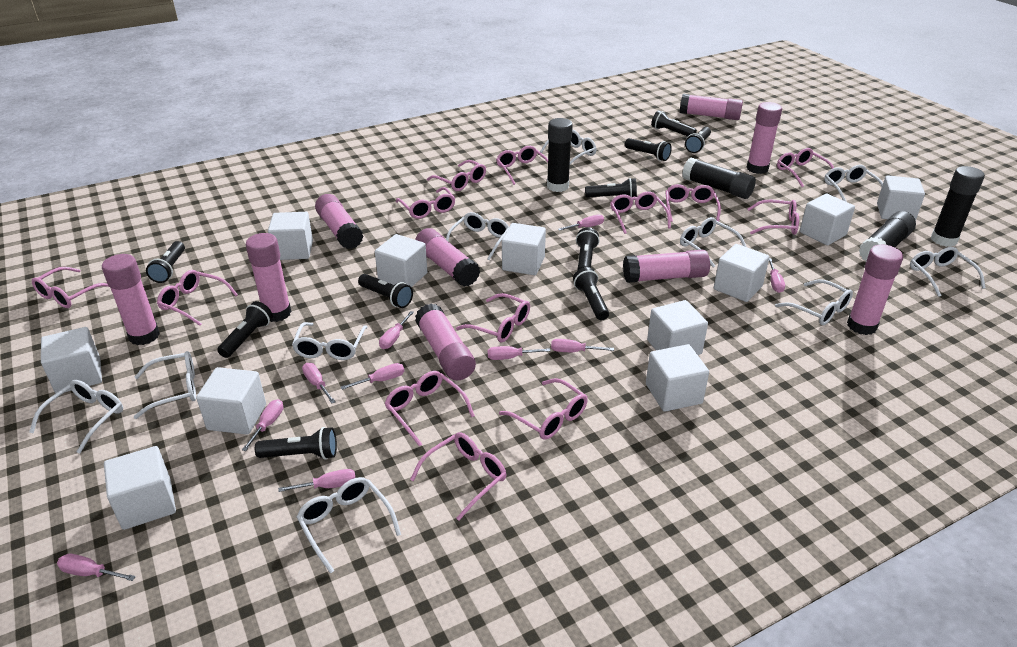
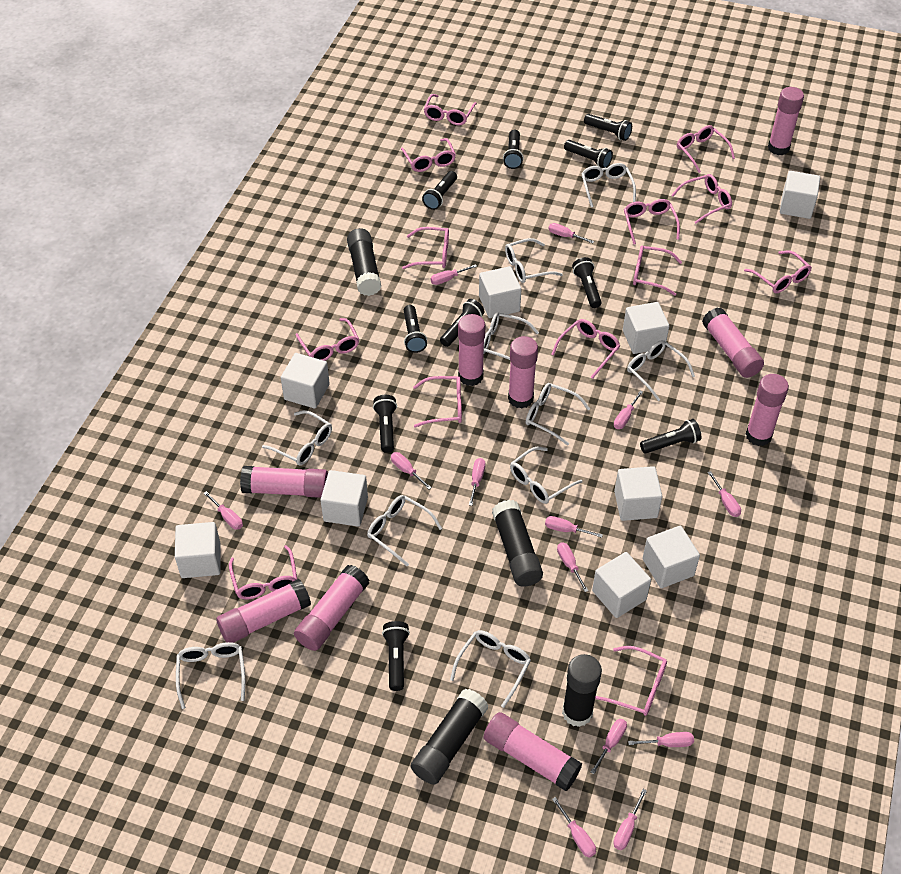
pink screwdriver: [57,554,136,581] [242,399,283,451] [278,469,356,492] [302,363,336,404] [341,363,404,390] [379,311,414,349] [487,346,550,360] [551,339,614,352] [558,214,604,231] [769,258,785,293] = 10 -> [204,491,243,530] [391,452,432,489] [431,264,477,285] [469,458,485,506] [545,516,603,538] [548,223,594,243] [552,797,596,858] [557,543,588,592] [591,719,627,774] [613,789,647,850] [614,390,643,429] [628,732,694,747] [708,471,741,517] = 13
white cube: [41,327,102,393] [104,446,176,530] [196,367,266,435] [268,212,313,260] [375,234,428,287] [502,223,546,275] [646,344,709,412] [647,300,708,355] [714,244,770,302] [800,193,855,245] [877,175,925,221] = 11 -> [175,522,221,578] [281,353,330,408] [320,470,368,527] [479,266,522,318] [592,552,651,618] [614,466,662,521] [623,302,669,354] [642,526,700,588] [780,171,820,219] = 9

